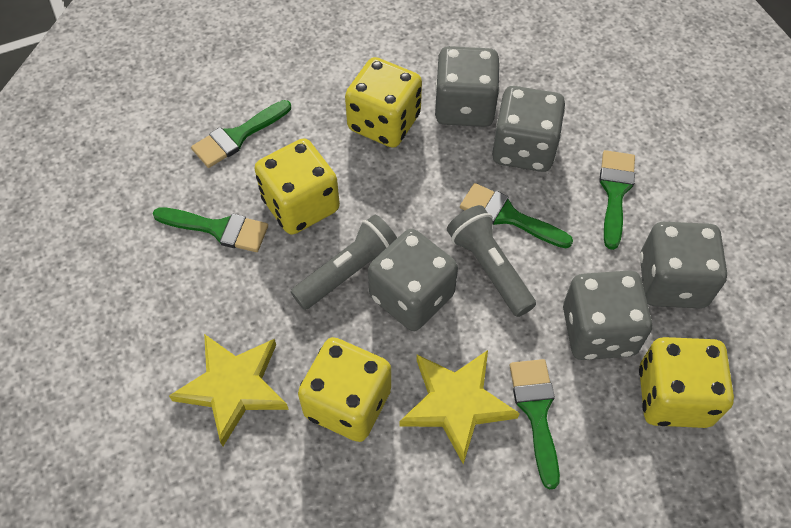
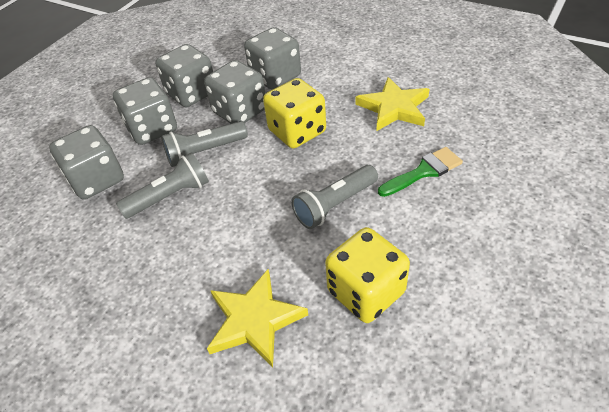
green brush: [153,207,268,252] [191,100,291,168] [460,183,573,248] [510,359,560,489] [599,150,635,250] = 5 -> [378,147,463,197] = 1
grey flashlight: [291,215,397,310] [447,205,536,317] = 2 -> [116,152,209,219] [161,121,248,167] [291,165,378,229] = 3
yellow dice: [254,138,340,234] [298,337,391,442] [345,57,422,148] [639,337,734,428] = 4 -> [263,78,326,148] [325,227,410,323] = 2

